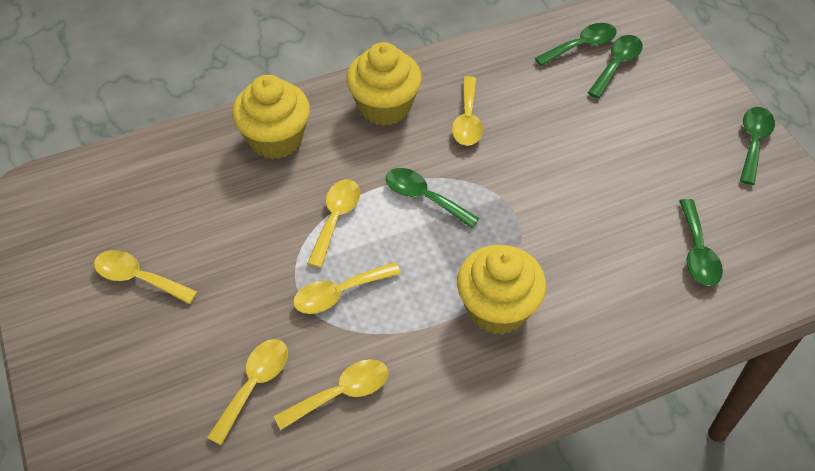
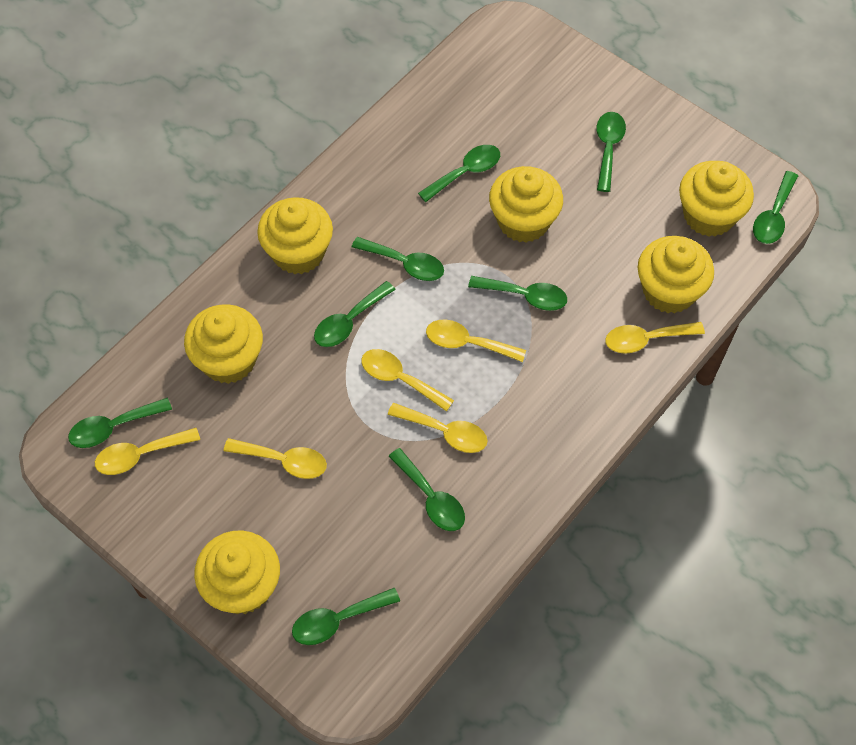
green spoon: [386,168,479,228] [535,23,617,66] [588,35,643,98] [679,199,723,286] [740,107,775,185] = 5 -> [68,398,172,448] [292,588,400,645] [314,281,396,347] [352,237,444,281] [388,448,465,531] [418,145,500,202] [468,276,567,311] [597,112,626,192] [753,171,798,244] = 9
yellow cupcake: [232,75,310,159] [346,42,422,126] [457,245,546,335] = 3 -> [184,304,263,384] [194,530,280,614] [257,197,333,274] [489,166,563,243] [638,236,714,313] [679,161,754,237] = 6

